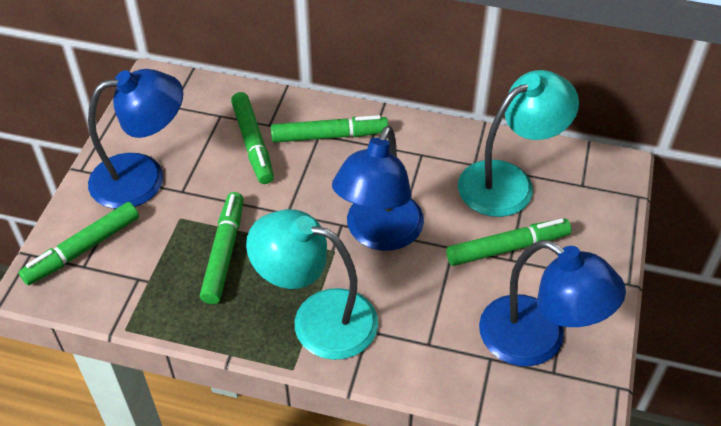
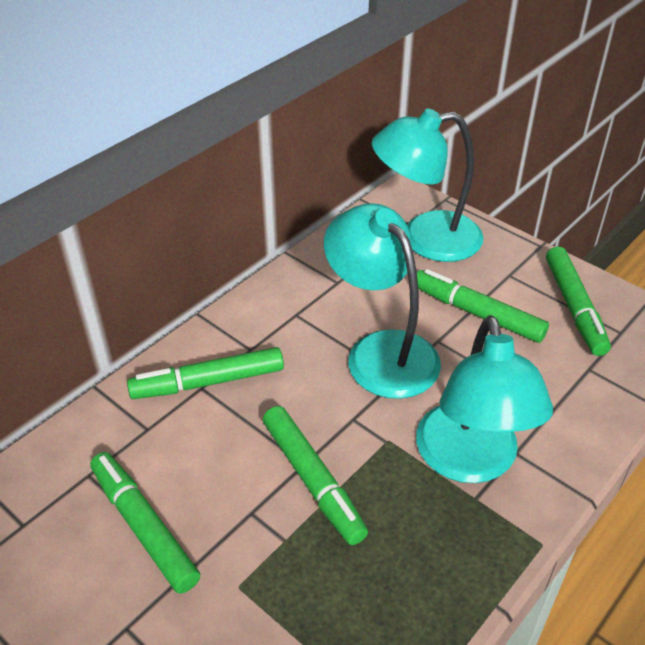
blue lamp: [88,69,183,209] [332,126,424,251] [479,240,626,366] = 3 -> none = 0
turquoise lamp: [246,209,378,360] [458,70,579,217] = 2 -> [324,203,441,399] [372,108,484,262] [416,315,553,483] = 3

